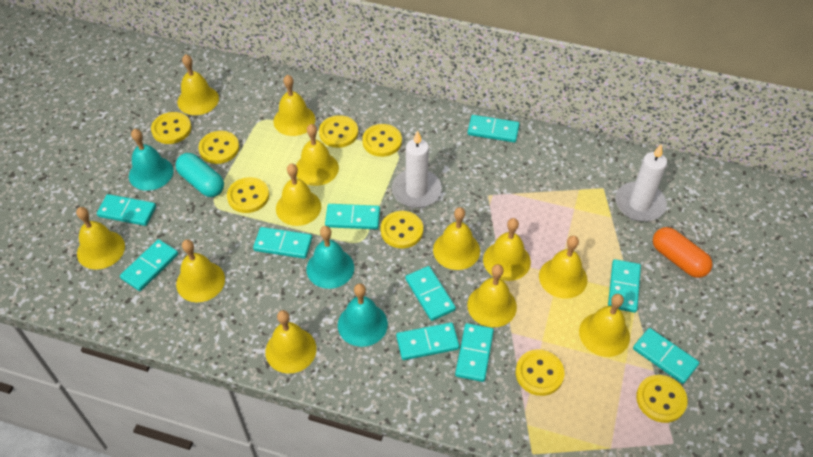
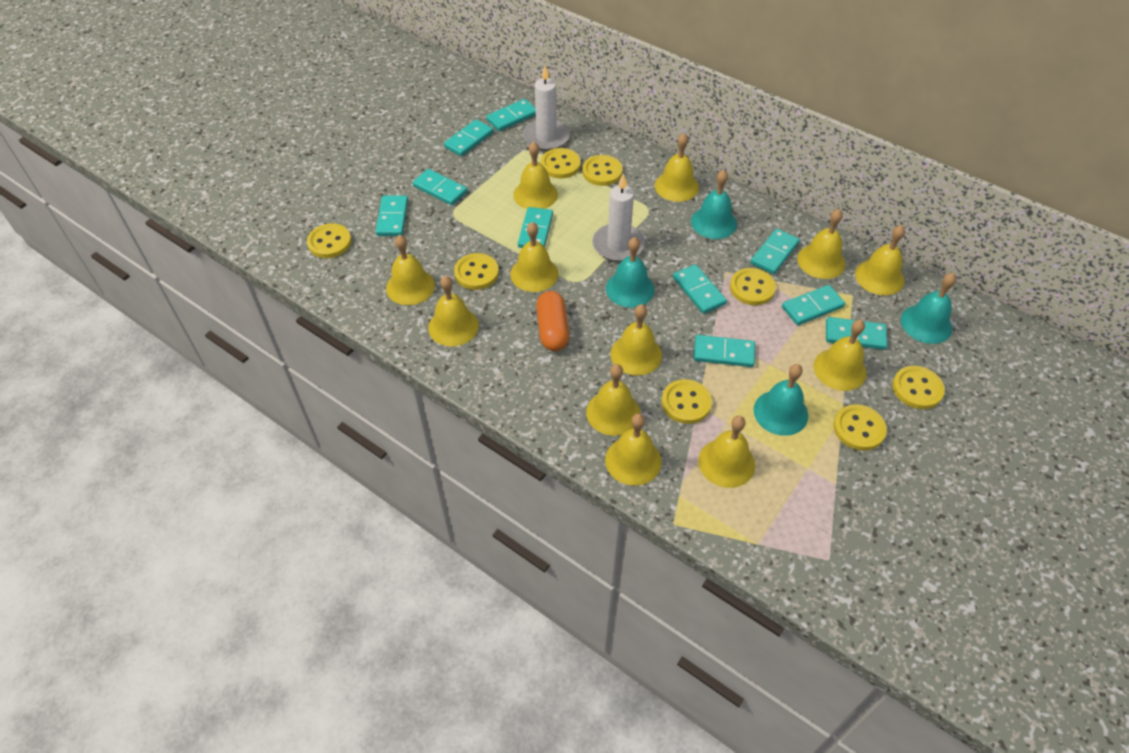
turquoise bell: [129,129,173,191] [306,226,354,289] [338,284,388,347] = 3 -> [606,237,655,308] [691,170,737,239] [754,364,808,436] [901,273,956,344] = 4
turquoise capsule: [175,153,224,197] = 1 -> none = 0

